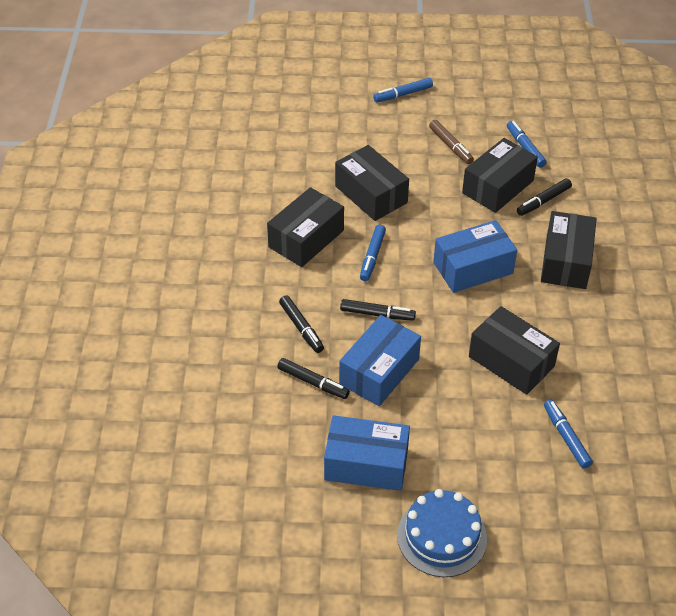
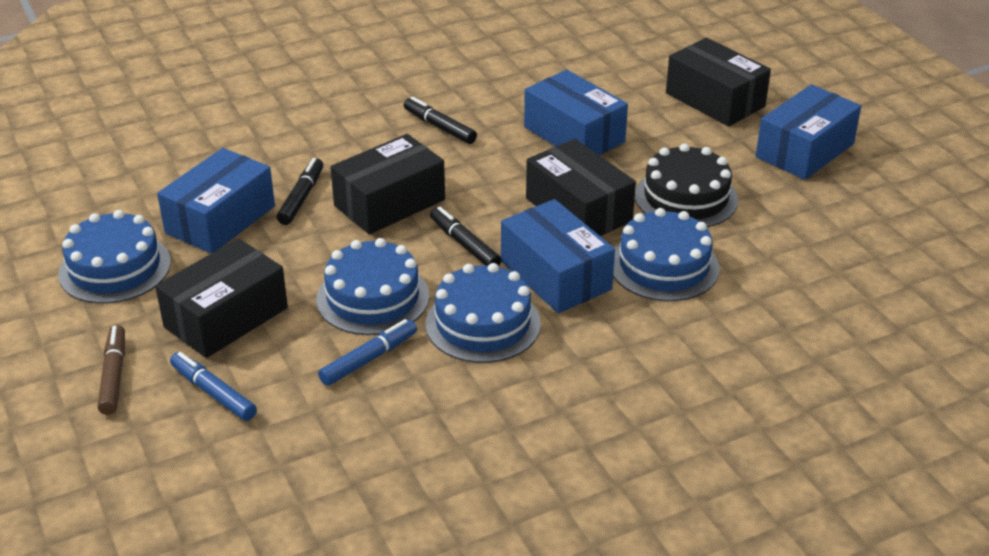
black box: [267,187,344,267] [335,145,409,221] [462,138,538,213] [469,306,560,395] [541,211,597,289] = 5 -> [155,238,288,358] [331,134,445,234] [526,139,636,236] [666,38,771,126] = 4
black cake: none = 0 -> [635,143,738,227] = 1
black marker: [277,358,350,399] [279,296,324,353] [340,299,416,321] [517,178,572,216] = 4 -> [277,158,323,225] [404,97,477,144] [430,207,502,266] = 3
blue box: [324,415,410,491] [339,315,421,406] [433,220,517,293] = 3 -> [157,148,275,254] [501,199,615,313] [524,70,628,155] [756,84,861,180] = 4
blue cake: [397,489,487,577] = 1 -> [58,210,171,304] [316,238,429,335] [425,263,541,363] [613,208,720,301] = 4
blue marker: [360,225,386,281] [373,78,433,102] [507,121,547,168] [544,399,593,469] = 4 -> [170,352,257,421] [318,319,417,386] = 2

